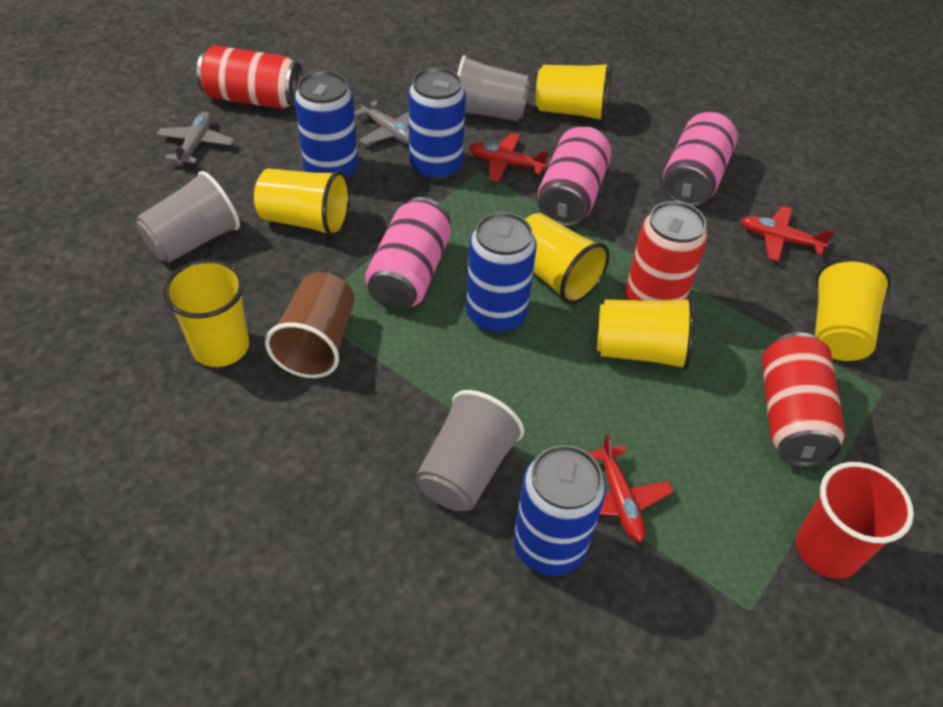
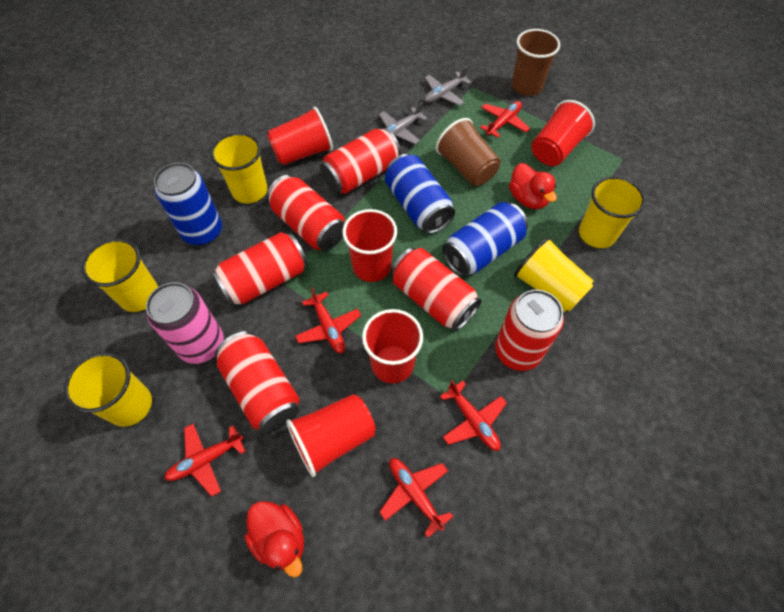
blue can: [294,71,358,179] [408,67,466,180] [466,212,537,333] [513,445,606,576] = 4 -> [154,163,222,245] [385,154,455,234] [442,202,528,277] = 3
brown cup: [265,272,355,378] = 1 -> [436,118,501,186] [512,29,560,96] = 2
grey cup: [136,171,240,263] [416,390,524,511] [457,55,530,121] = 3 -> none = 0
pink can: [365,197,451,310] [538,126,612,226] [663,112,738,207] = 3 -> [146,282,224,364] = 1
red can: [196,45,303,109] [625,201,708,301] [762,332,845,467] = 3 -> [211,232,307,306] [215,331,300,433] [267,175,345,250] [320,128,401,194] [391,248,481,331] [495,290,564,371] = 6
red cup: [796,462,914,579] = 1 -> [267,107,333,165] [286,394,376,477] [342,209,397,282] [362,309,423,383] [531,100,595,166] = 5
red duck: none = 0 -> [245,501,304,577] [509,163,557,209] = 2
red plane: [469,133,549,182] [588,434,673,543] [741,206,834,262] = 3 -> [164,424,246,497] [295,287,361,353] [379,458,454,537] [440,380,507,451] [480,101,530,138] = 5
yellow cup: [163,259,249,367] [254,169,350,237] [525,213,610,304] [536,62,611,122] [597,297,695,370] [815,257,891,361] = 6 -> [64,352,152,427] [82,239,158,312] [211,133,267,203] [514,237,594,312] [579,176,646,248] = 5

